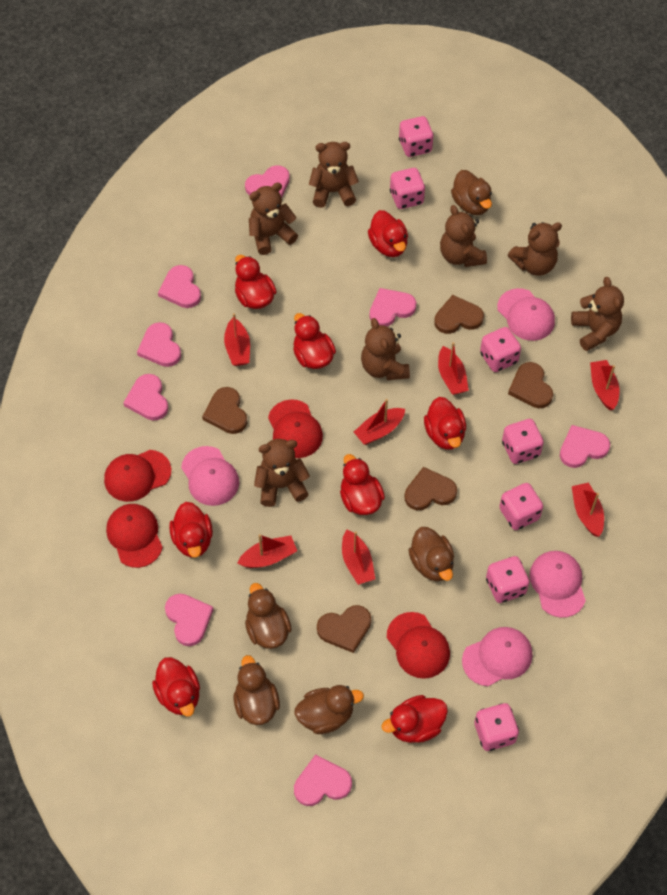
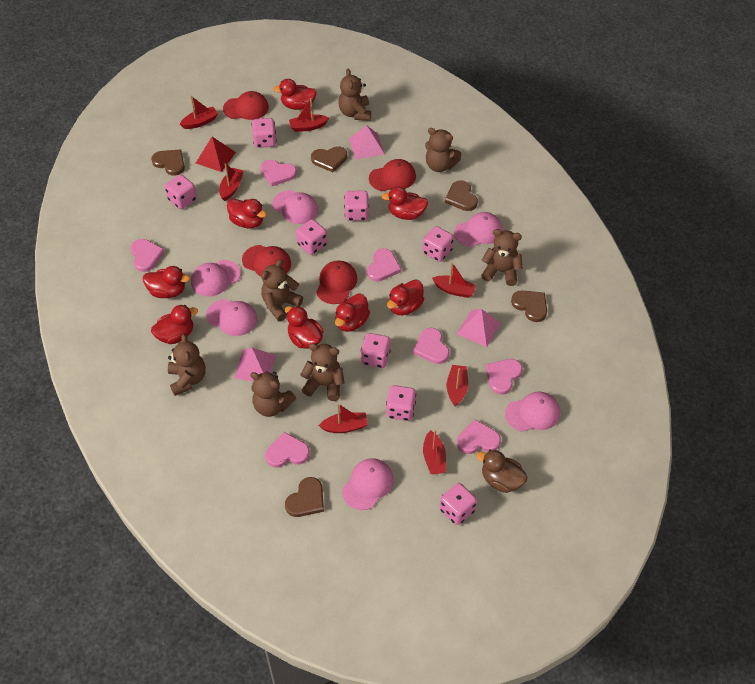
brown duck: [234,655,280,725] [245,583,292,649] [295,685,364,734] [409,527,454,581] [451,170,492,215] = 5 -> [476,450,527,493] = 1
pink cap: [181,446,239,506] [462,627,533,686] [497,288,555,341] [529,551,586,618] = 4 -> [191,260,241,297] [206,299,257,336] [272,190,318,224] [342,458,394,510] [454,212,503,247] [505,392,560,432] = 6
pink dice: [390,168,425,209] [399,116,434,157] [474,703,519,751] [480,327,521,372] [486,556,529,603] [499,483,543,530] [502,419,544,464] = 7 -> [165,175,197,209] [252,118,277,148] [296,219,327,255] [344,190,369,221] [361,333,391,368] [386,385,416,421] [423,226,454,262] [440,483,477,525] = 8
pink heart: [123,374,168,420] [137,322,181,367] [158,265,201,308] [165,594,214,646] [245,165,290,198] [294,754,352,806] [369,288,416,326] [560,425,610,468] = 8 -> [130,239,165,272] [260,160,297,186] [265,432,310,468] [367,248,401,282] [413,328,450,364] [457,419,501,454] [486,359,523,395] = 7
pink pyramid: none = 0 -> [234,348,276,381] [349,125,385,159] [457,309,501,347] = 3
red pyramid: none = 0 -> [196,137,236,172] = 1

